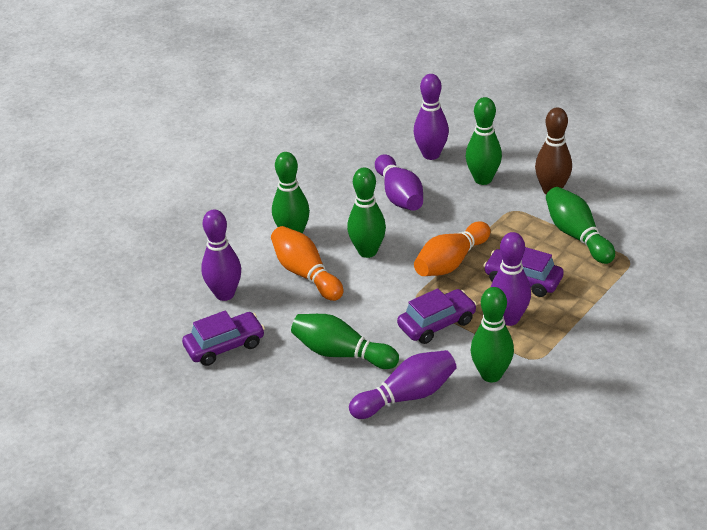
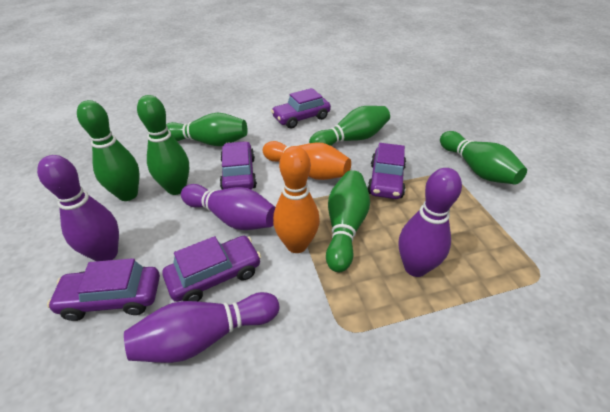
brown bowling pin: [535,107,572,194] = 1 -> none = 0
purple bowling pin: [201,210,241,301] [349,350,457,419] [375,154,423,211] [414,74,449,160] [491,232,531,326] = 5 -> [37,155,119,261] [124,292,279,363] [181,184,275,230] [399,168,462,277] = 4
purple car: [182,310,265,366] [397,288,477,344] [483,247,564,297] = 3 -> [47,258,160,321] [163,236,261,302] [220,141,257,190] [271,88,331,128] [367,143,406,199] = 5

